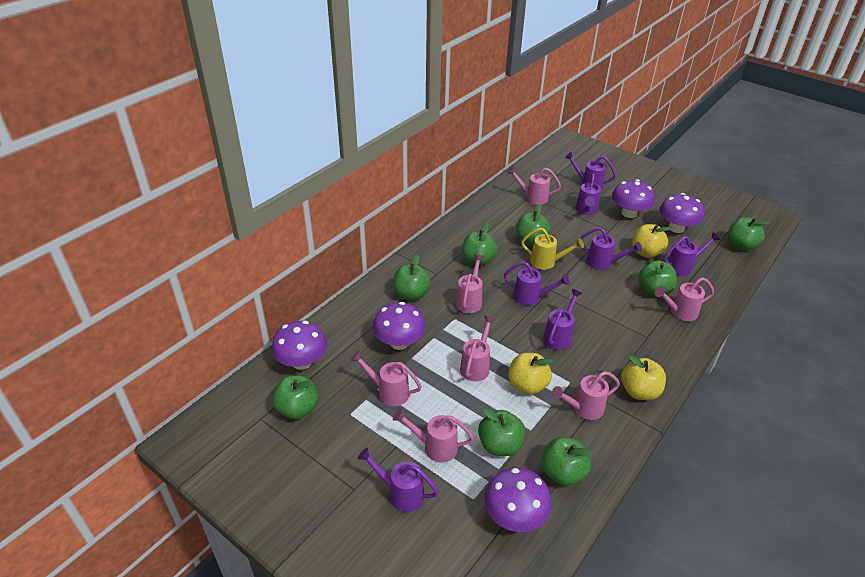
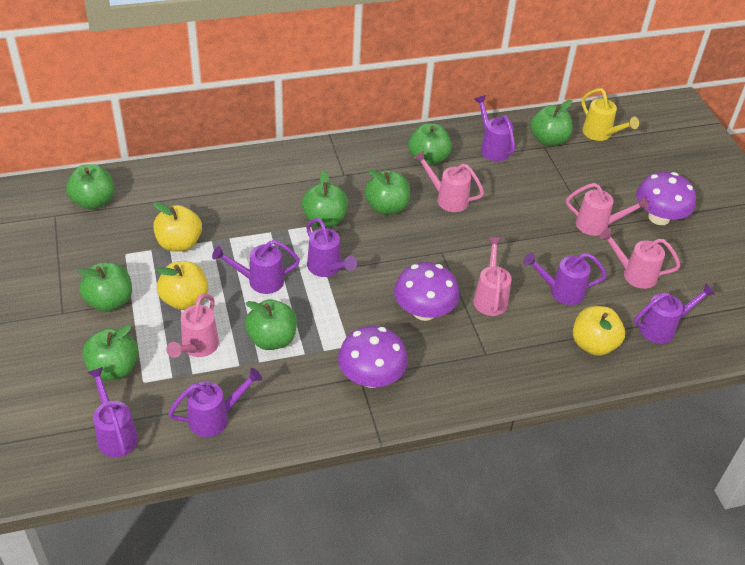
pink watering can: [350,351,422,406] [393,409,474,463] [455,254,484,313] [460,316,495,381] [507,167,561,205] [552,371,620,420] [655,277,714,321] = 7 -> [166,294,219,358] [413,151,484,212] [473,237,512,316] [566,183,649,236] [599,228,680,289] = 5
purple mushroom: [272,321,327,370] [373,302,426,350] [484,467,552,532] [612,179,655,218] [659,193,704,233] = 5 -> [338,326,408,388] [394,262,460,321] [636,172,696,225] = 3

